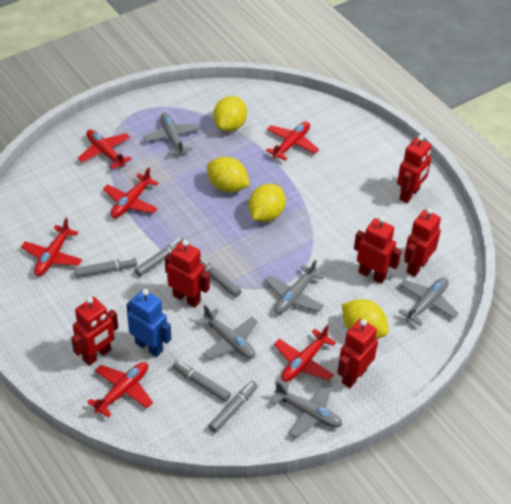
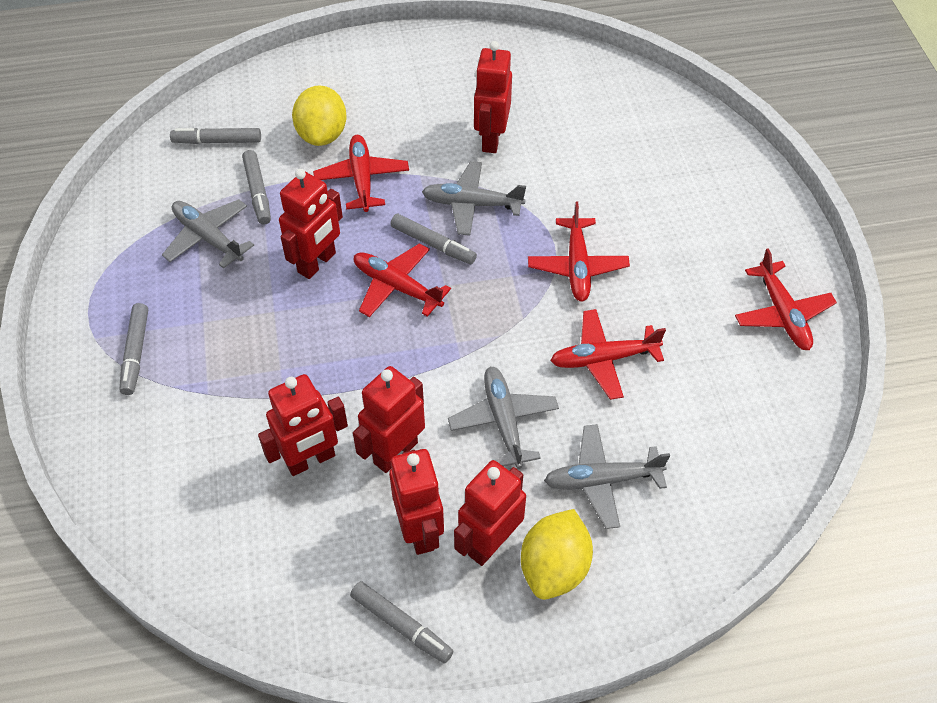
blue robot: [126,289,171,357] = 1 -> none = 0
grey plane: [143,113,200,155] [196,305,258,359] [265,260,324,314] [271,381,342,438] [399,278,459,326] = 5 -> [162,199,254,269] [422,161,526,236] [448,367,559,469] [544,424,670,529] = 4
red plane: [21,218,82,276] [77,130,132,169] [87,362,153,418] [103,167,158,218] [266,121,319,160] [274,325,336,382] = 6 -> [313,135,409,212] [354,243,451,317] [528,202,630,302] [550,309,666,400] [735,248,837,350] = 5
yellow lemon: [207,157,250,193] [213,96,247,132] [248,184,286,222] [342,299,388,339] = 4 -> [292,85,347,146] [521,509,593,600] = 2

